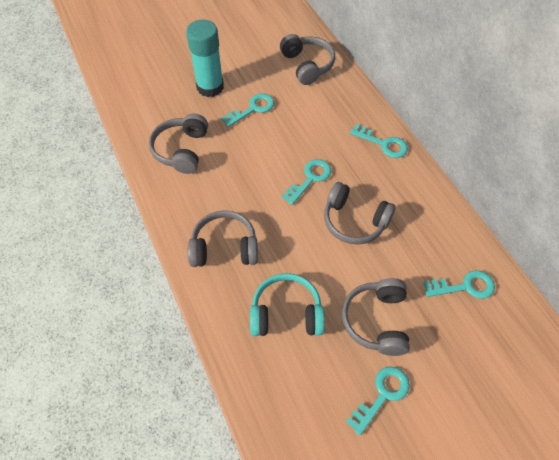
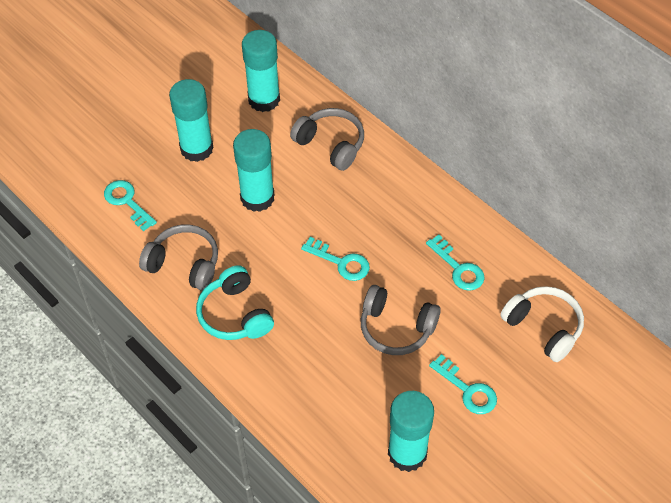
grey headphones: [149,113,208,174] [188,210,258,267] [280,34,336,85] [324,182,396,244] [342,278,410,356] = 5 -> [139,224,218,291] [290,108,364,171] [361,285,441,355] = 3
turquoise glue stick: [186,19,224,97] = 1 -> [169,79,214,162] [233,129,275,212] [242,30,280,112] [388,391,434,472] = 4
turquoise key: [221,94,274,127] [281,159,332,205] [346,366,410,436] [350,124,408,158] [423,270,495,299] = 5 -> [104,180,157,231] [301,237,370,281] [426,234,485,291] [429,354,497,414] = 4
white headphones: none = 0 -> [500,286,584,362] = 1

